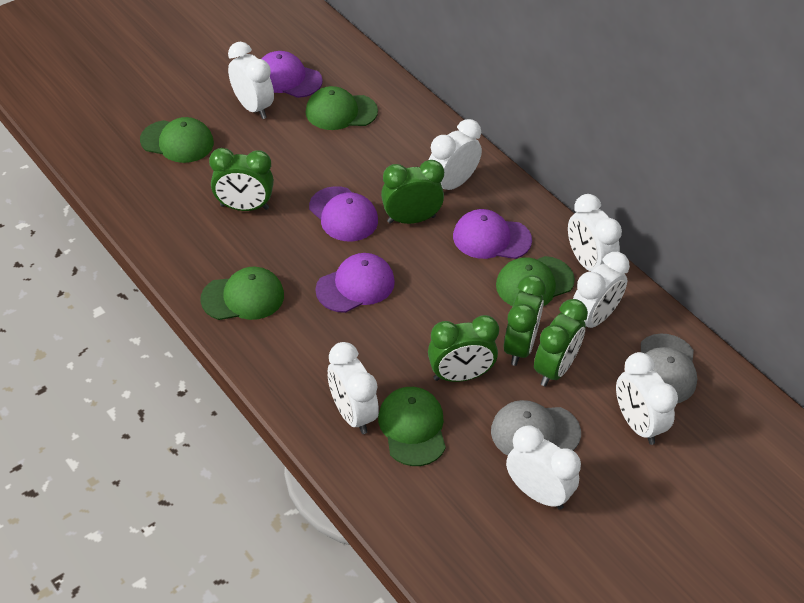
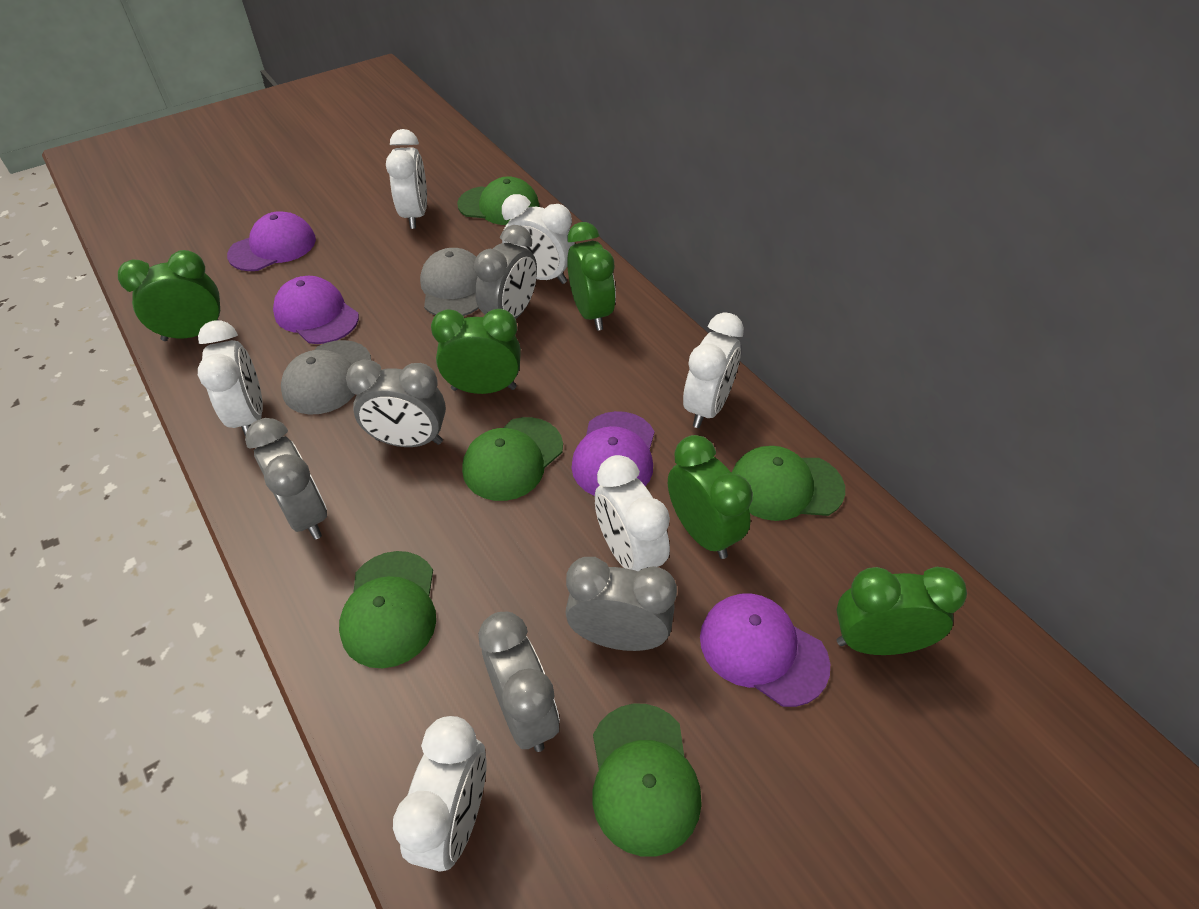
grey clock: none = 0 -> [245,418,327,540] [346,359,446,447] [474,225,537,319] [478,612,560,752] [565,557,677,651] = 5
white clock: [228,41,274,119] [328,342,379,434] [429,119,482,190] [506,425,581,510] [568,194,622,271] [573,252,630,328] [616,352,678,445] = 7 -> [198,320,263,437] [386,129,427,229] [393,716,487,872] [502,194,575,284] [595,455,670,572] [683,312,744,428] = 6

